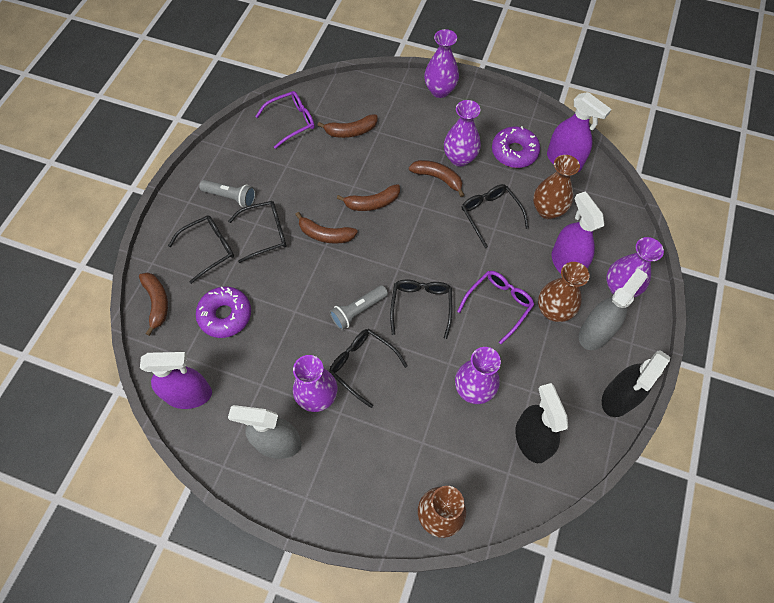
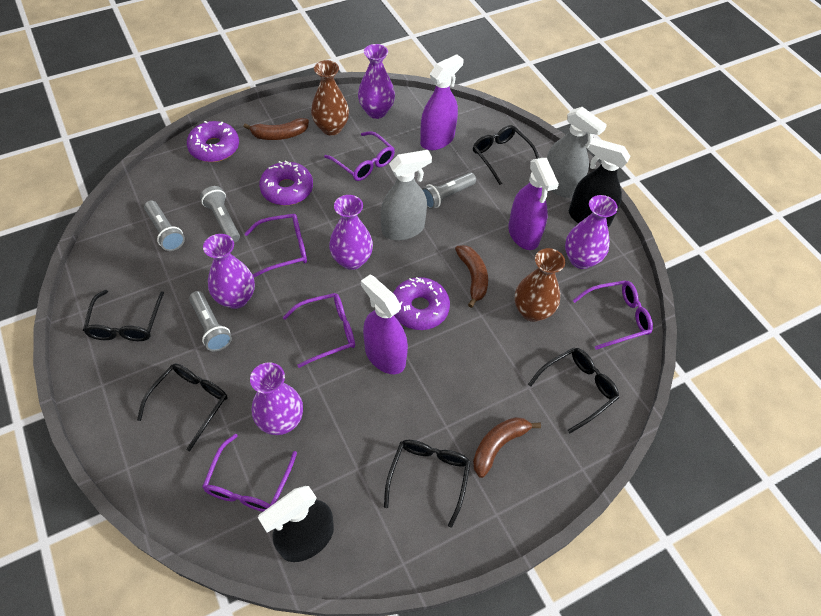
brown banana: [139,272,168,336] [295,212,358,244] [317,114,378,138] [337,184,400,211] [409,160,464,197] = 5 -> [243,118,309,140] [455,245,488,308] [473,417,541,478] = 3
brown vase: [418,486,466,538] [533,155,580,219] [538,262,589,322] = 3 -> [311,60,349,136] [514,248,565,322] = 2
grey flashlight: [199,180,256,207] [330,285,388,330] = 2 -> [144,200,185,251] [189,291,232,351] [200,186,240,243] [422,173,476,209] = 4
purple donut: [196,287,251,338] [492,126,540,168] = 2 -> [187,121,239,162] [259,161,313,205] [393,277,450,330] = 3
purple glasses: [255,91,315,149] [457,271,534,344] = 2 -> [202,434,297,512] [244,214,307,277] [283,293,355,368] [324,131,395,181] [573,280,653,350] = 5

